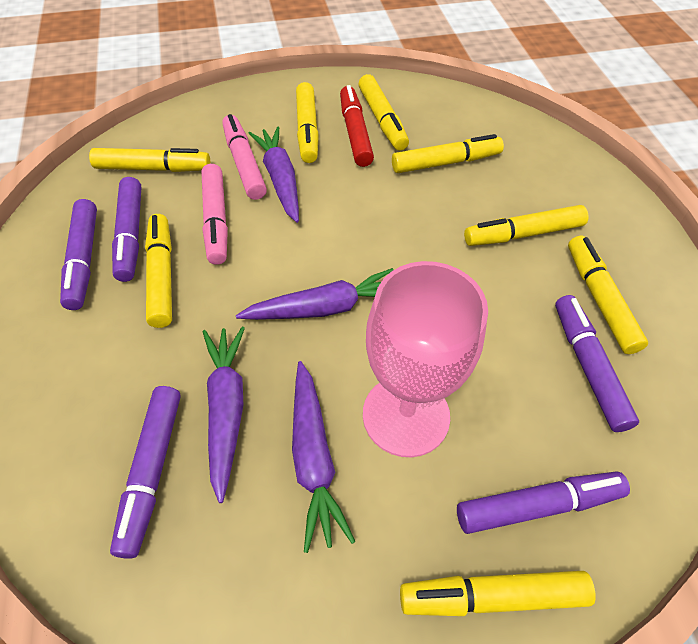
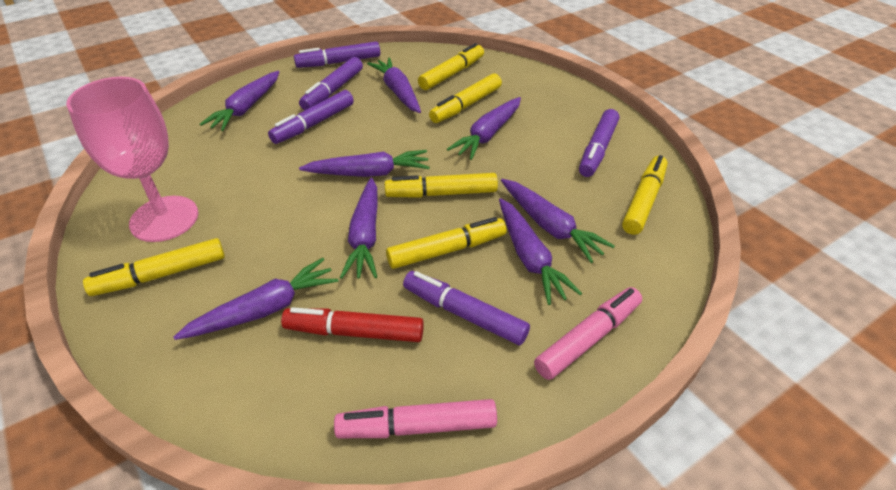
purple carrot: [203,327,245,503] [236,268,394,320] [248,126,299,223] [292,361,355,553] = 4 -> [173,258,338,340] [200,71,279,131] [299,150,430,177] [340,178,378,279] [367,57,421,113] [447,97,521,160] [499,198,582,305] [501,179,615,263] = 8
yellow marker: [89,148,210,172] [145,214,172,328] [296,82,319,163] [358,74,409,151] [392,134,504,173] [400,571,596,616] [464,205,589,246] [568,236,648,354] = 8 -> [83,238,225,296] [385,173,498,198] [386,217,507,269] [418,43,484,90] [429,73,502,123] [622,155,668,235] = 6

